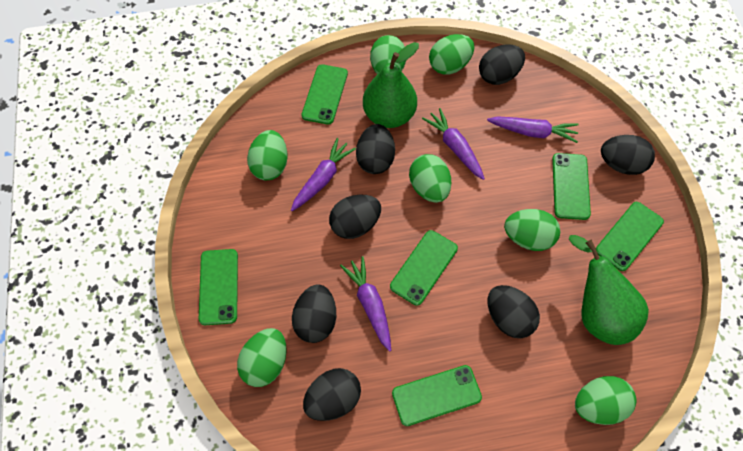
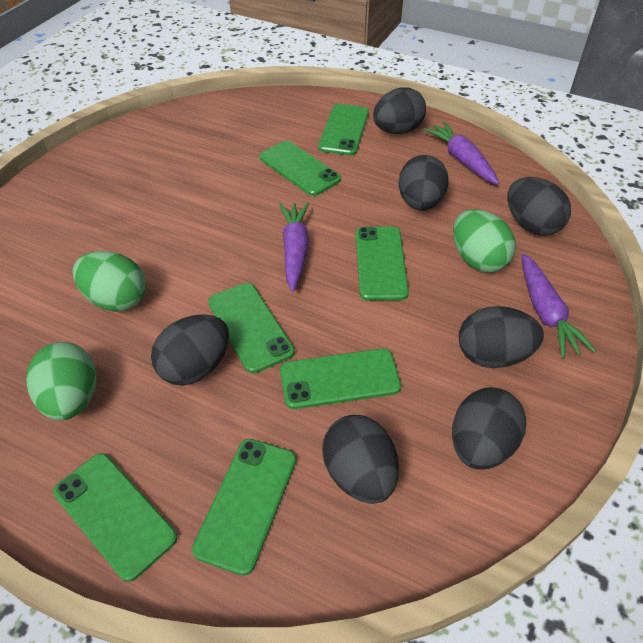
green egg: [237,328,287,387] [247,130,288,180] [370,35,406,74] [409,154,451,203] [429,34,474,75] [504,209,560,251] [575,376,636,425] = 7 -> [26,342,96,421] [73,251,146,312] [453,209,516,272] = 3
green pear: [363,42,419,128] [569,235,649,345] = 2 -> none = 0
green phone: [199,249,238,325] [302,64,348,125] [390,230,458,306] [392,365,482,426] [552,153,591,220] [596,202,664,271] = 6 -> [53,453,177,582] [192,439,296,576] [208,283,295,373] [259,141,341,196] [280,348,401,409] [318,104,369,155] [356,227,409,301] = 7
purple carrot: [291,138,356,211] [340,256,391,352] [422,108,485,180] [487,116,579,143] = 4 -> [279,202,309,292] [423,121,499,185] [521,253,596,358] = 3

